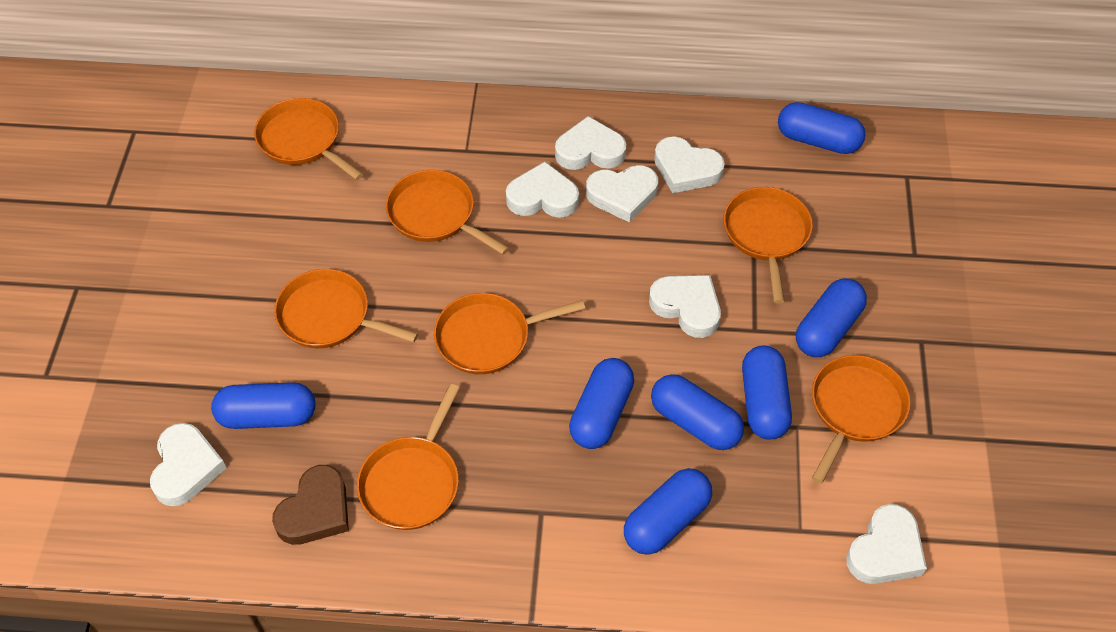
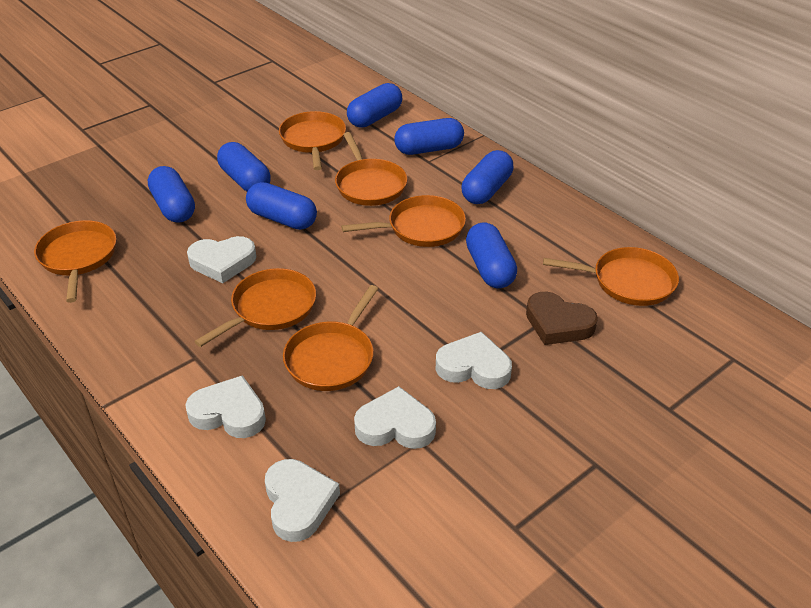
white heart: [150,423,226,506] [506,162,579,218] [555,116,626,170] [586,165,658,223] [649,275,721,338] [654,136,725,193] [846,504,927,584] = 7 -> [185,375,266,438] [187,236,257,283] [265,459,340,542] [354,386,436,449] [436,332,512,389] = 5

